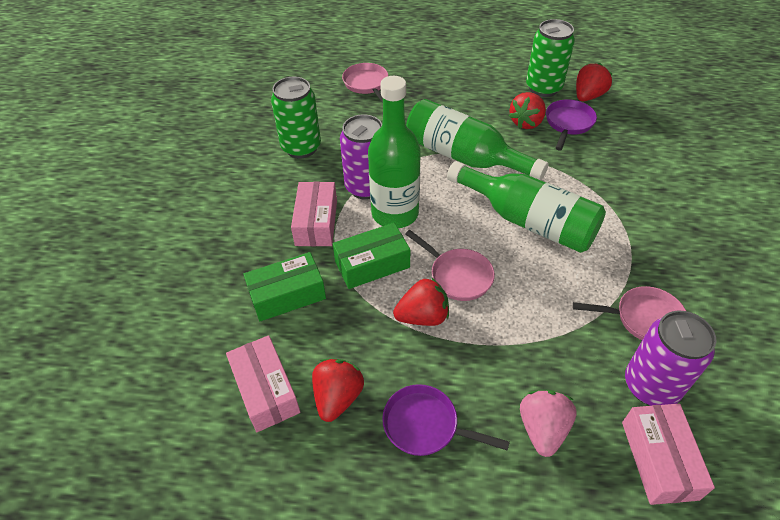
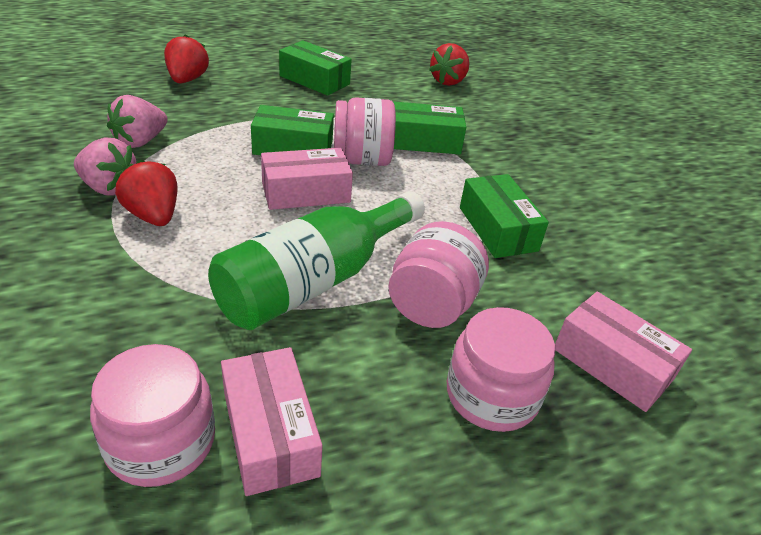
green bottle: [368,76,421,228] [406,99,549,180] [447,161,606,253] = 3 -> [208,191,425,330] = 1
green box: [243,252,326,321] [333,223,410,289] = 2 -> [251,105,334,155] [279,40,352,96] [393,101,466,154] [460,174,549,258] = 4
green can: [271,77,321,158] [526,19,575,97] = 2 -> none = 0
pink jar: none = 0 -> [90,344,215,487] [334,97,396,166] [388,221,489,328] [447,307,555,432] = 4
pink pan: [342,63,388,103] [405,230,495,301] [573,286,686,340] = 3 -> none = 0
pink strawberry: [520,390,577,457] = 1 -> [74,137,136,196] [107,95,168,148] = 2
purple can: [340,114,382,200] [625,311,716,406] = 2 -> none = 0
purple pan: [382,384,510,456] [546,99,597,151] = 2 -> none = 0
red strawberry: [312,359,364,422] [393,277,449,326] [509,92,546,129] [576,63,612,101] = 4 -> [115,159,178,226] [164,34,209,83] [429,43,470,86] = 3

